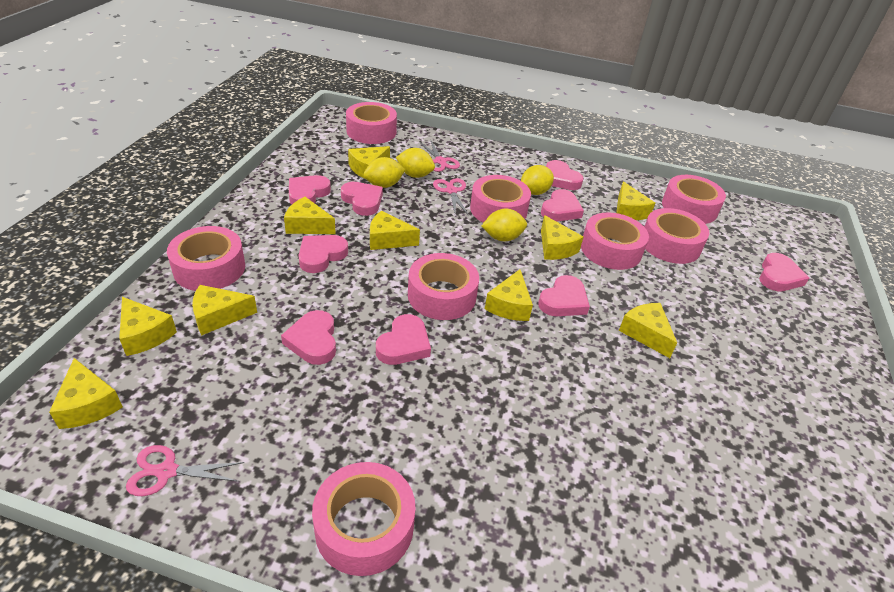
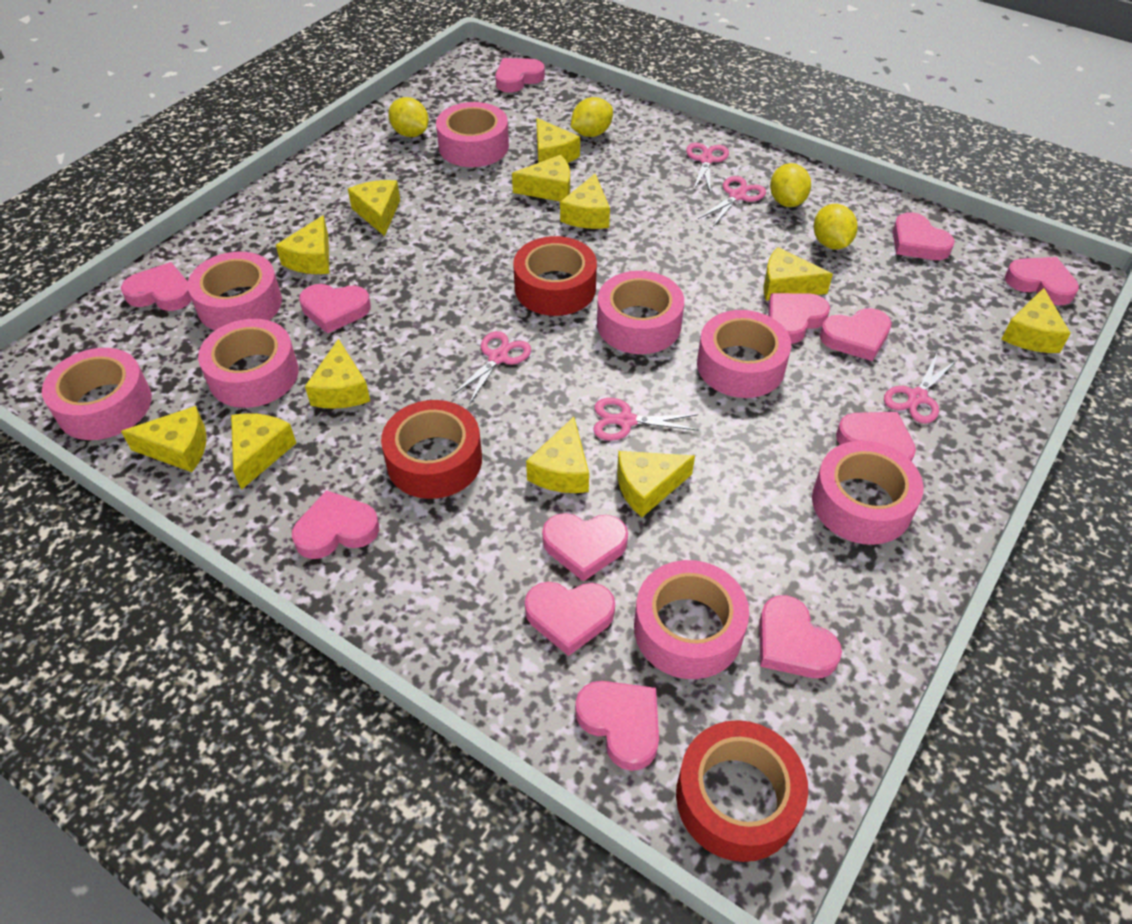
pink heart: [281,310,336,365] [289,175,331,205] [298,235,348,273] [341,182,383,216] [376,314,431,365] [538,275,590,316] [541,189,584,221] [546,160,584,190] [759,253,809,291] = 9 -> [121,262,192,311] [292,490,379,559] [299,284,371,334] [495,58,545,93] [525,582,615,656] [542,513,628,582] [575,681,659,771] [759,595,842,678] [768,293,830,344] [820,308,892,361] [836,412,916,462] [893,212,955,260] [1005,257,1079,305] = 13
pink scissors: [126,445,244,496] [420,141,460,172] [433,178,468,215] = 3 -> [451,331,531,405] [593,398,699,441] [686,143,729,193] [698,176,766,227] [884,354,957,424] = 5
red tape: none = 0 -> [381,400,482,499] [513,236,597,316] [676,720,808,862] = 3
yellow cheese: [49,358,123,429] [119,297,177,356] [192,285,257,336] [284,197,336,234] [348,146,390,178] [370,210,420,250] [485,269,533,321] [541,215,583,260] [616,181,655,220] [619,303,677,358] = 10 -> [121,406,206,472] [231,413,296,490] [276,215,329,274] [305,339,370,409] [348,180,400,236] [512,155,570,201] [526,417,589,493] [536,118,580,163] [560,174,610,229] [617,451,695,517] [763,247,833,301] [1001,288,1071,353] = 12

